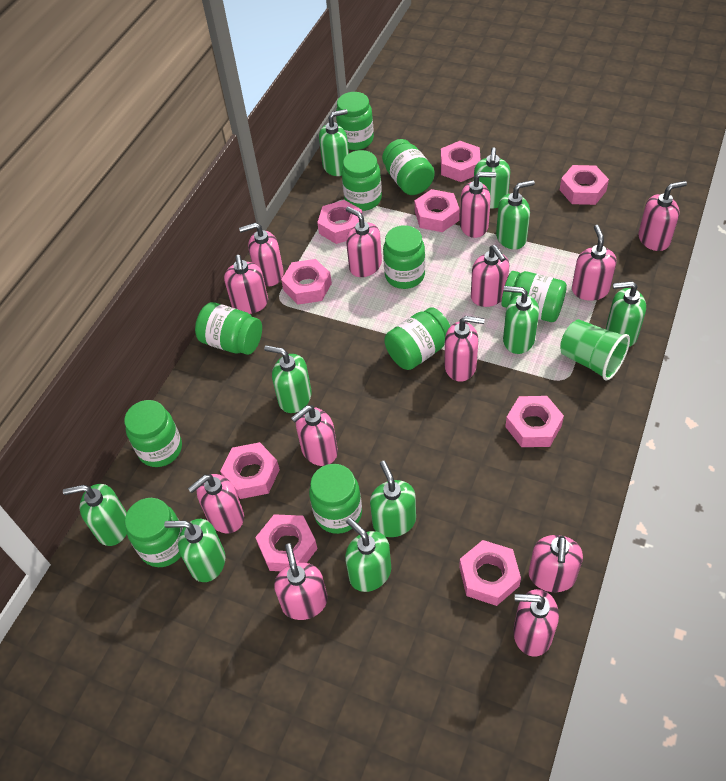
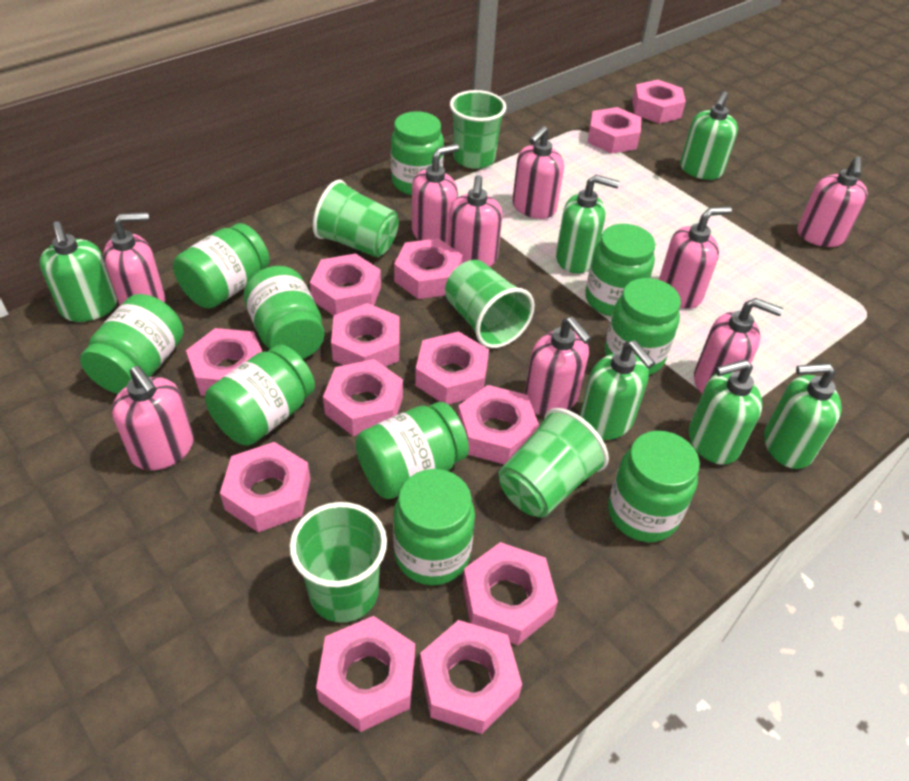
green cup: [560,319,630,381] = 1 -> [289,502,387,623] [313,180,399,257] [445,260,534,348] [450,90,506,169] [498,408,609,518] = 5
green soap dispenser: [63,484,127,546] [164,519,225,582] [264,345,312,413] [319,109,349,176] [345,518,391,592] [370,461,416,537] [474,148,510,209] [496,180,535,249] [503,286,539,354] [606,281,646,347] = 10 -> [39,221,117,322] [556,175,620,273] [580,340,655,440] [680,91,738,180] [689,359,763,465] [764,363,842,469] = 6
pink nut: [220,442,280,499] [255,514,317,571] [281,259,332,305] [317,200,362,244] [415,189,460,232] [441,141,481,182] [459,540,521,606] [505,396,564,447] [560,165,609,205] = 9 -> [186,328,262,396] [220,442,310,532] [310,253,381,316] [316,616,415,732] [323,359,403,436] [331,303,400,367] [394,238,463,299] [415,331,489,405] [420,620,522,734] [458,385,539,464] [462,542,558,645] [588,107,641,154] [632,80,686,124] = 13
pink soap dispenser: [188,474,244,533] [224,255,268,314] [239,223,284,286] [274,543,328,620] [291,405,338,466] [346,206,382,277] [444,316,485,382] [460,172,496,238] [471,245,509,307] [513,589,559,657] [529,535,583,592] [572,225,617,301] [638,181,687,251] = 13 -> [103,212,165,306] [112,366,194,471] [412,144,459,244] [448,175,503,267] [512,126,564,219] [524,317,592,416] [659,206,732,309] [694,298,783,394] [797,156,868,247] = 9

